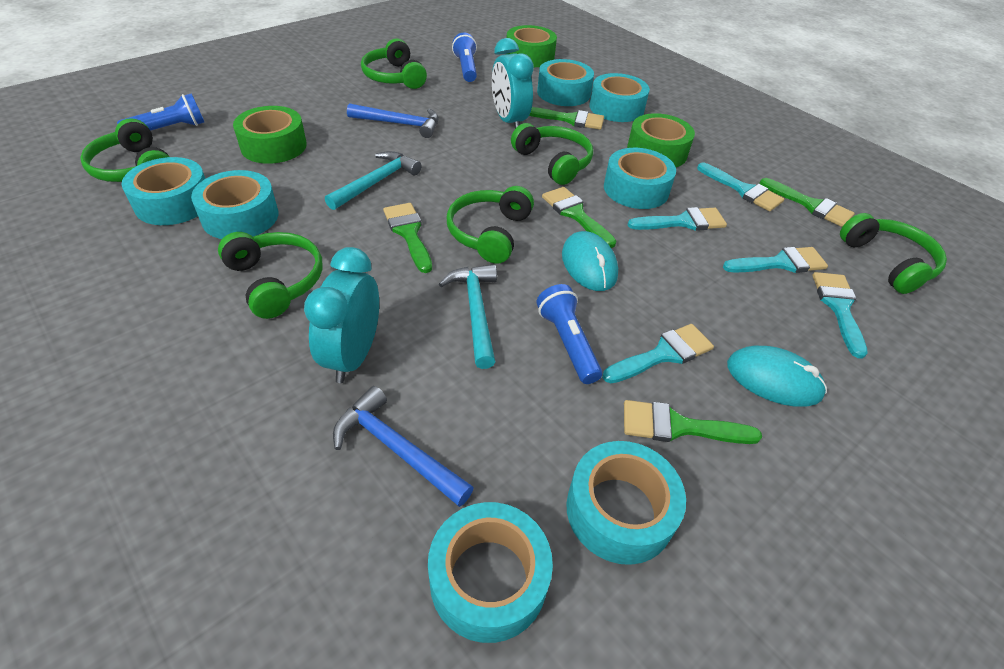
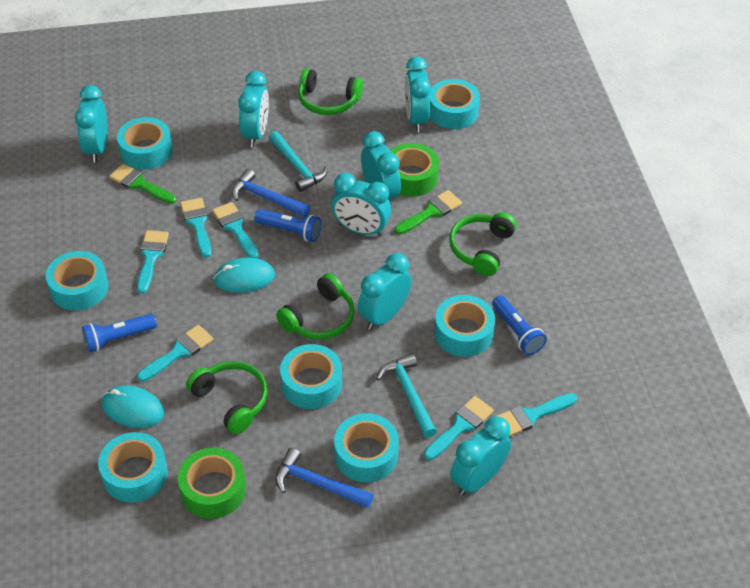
green brush: [383,203,432,273] [529,107,604,130] [542,187,616,248] [624,400,762,444] [760,178,855,227] = 5 -> [109,164,176,204] [395,190,462,234] = 2
green headphones: [80,118,169,182] [218,232,323,319] [361,39,427,89] [447,186,534,264] [511,123,593,185] [840,213,947,294] = 6 -> [186,361,268,434] [276,273,355,340] [298,69,363,115] [449,212,517,276] = 4
green tape: [233,106,307,164] [507,25,557,67] [627,113,695,167] = 3 -> [178,447,246,519] [390,143,439,197] = 2
turquoise brush: [603,324,714,383] [628,207,727,231] [697,163,784,211] [723,247,828,273] [812,272,868,359] = 5 -> [137,230,169,294] [137,325,213,382] [180,198,212,258] [212,202,259,258] [424,396,494,460] [497,393,577,437] = 6
turquoise clock: [304,247,379,383] [492,38,534,129] = 2 -> [75,85,108,162] [238,71,269,147] [332,173,391,237] [358,253,412,330] [361,131,401,207] [405,56,431,132] [450,416,511,496] = 7

